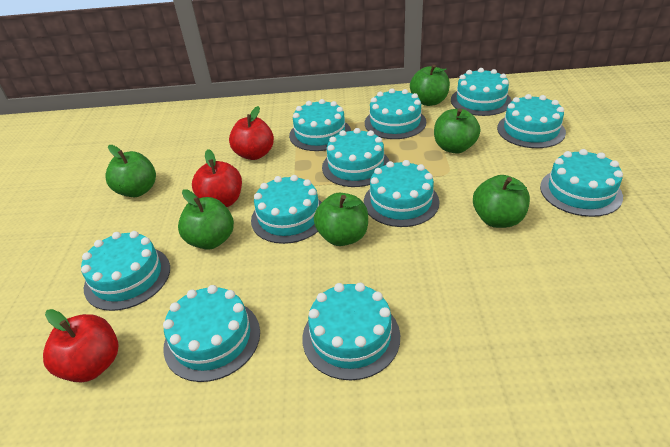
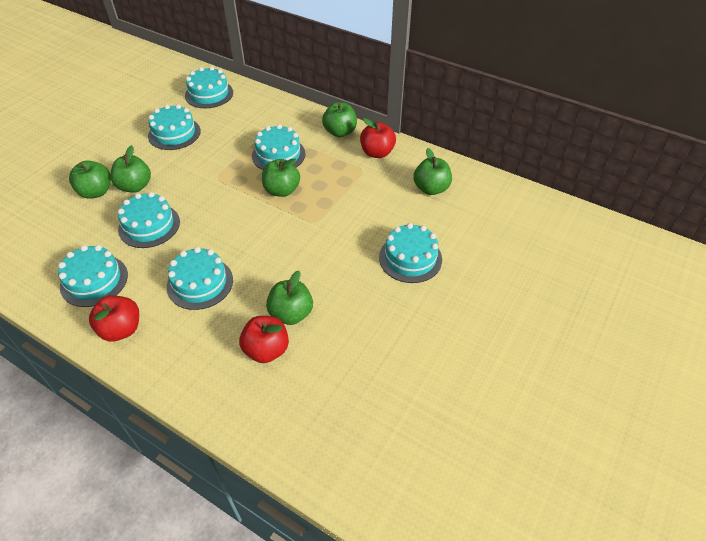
turquoise cake: [81,231,170,311] [163,285,260,382] [251,175,322,244] [289,99,351,151] [302,283,400,380] [322,128,389,187] [364,160,440,227] [365,88,426,139] [451,68,512,116] [497,94,566,148] [540,149,623,217] = 11 -> [58,245,128,307] [118,192,180,248] [148,104,201,150] [167,247,233,310] [185,66,233,108] [252,124,306,170] [379,223,442,283] = 7

